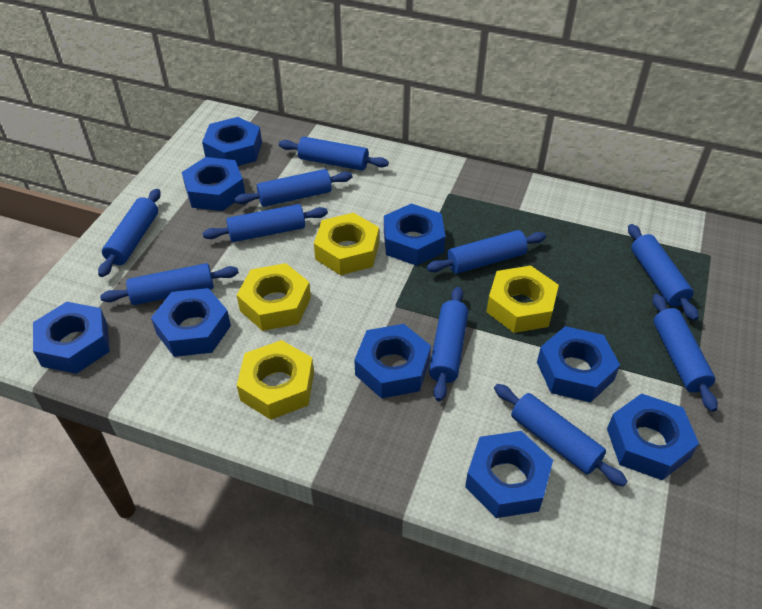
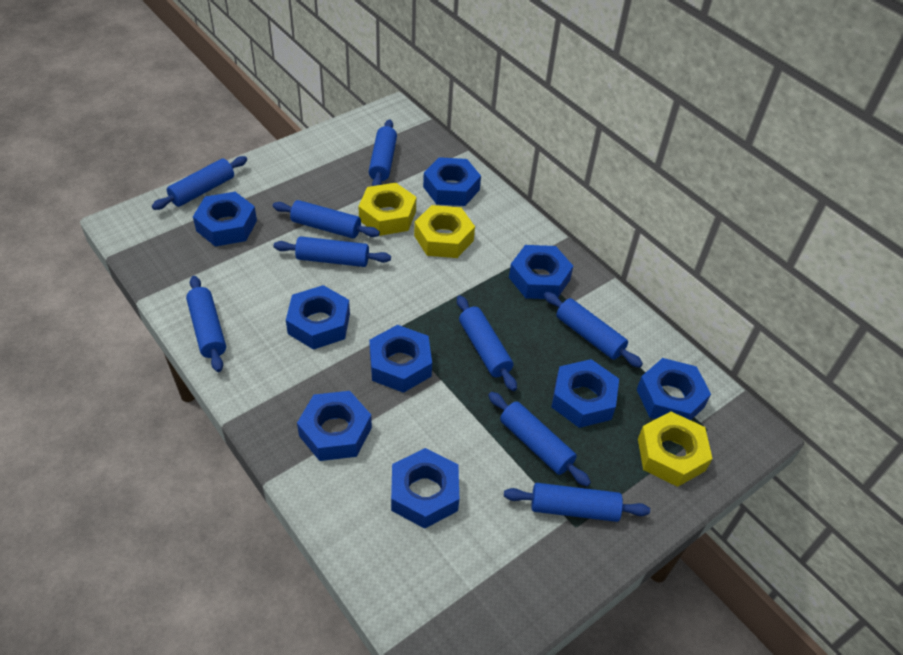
blue rolling pin: [98,189,161,277] [100,263,239,305] [203,204,328,242] [235,169,352,207] [279,137,389,171] [426,230,546,274] [429,287,468,401] [494,384,628,487] [628,224,699,321] [652,294,718,412] = 10 -> [152,156,247,210] [186,276,226,372] [273,200,380,239] [273,236,391,267] [369,119,397,186] [457,295,517,391] [488,392,591,487] [504,483,650,522] [544,292,643,368] = 9
yellow nut: [237,263,311,331] [237,340,314,420] [314,213,379,275] [487,266,559,333] = 4 -> [358,183,416,236] [414,205,475,258] [638,412,713,487] = 3

